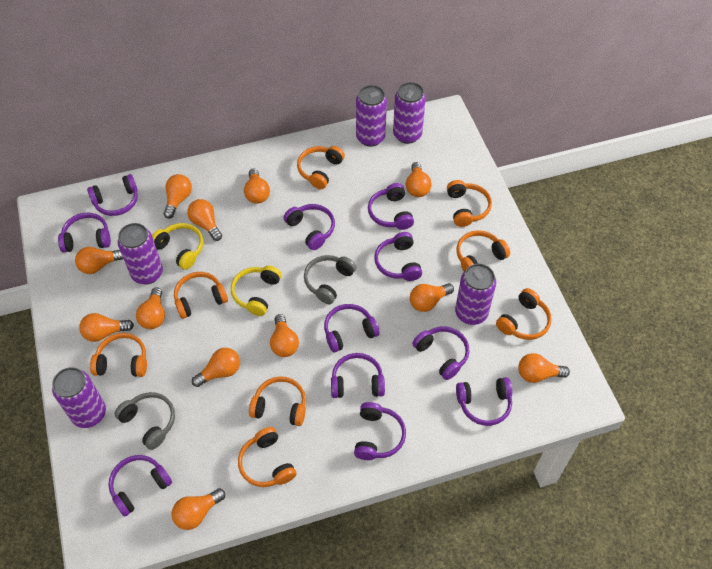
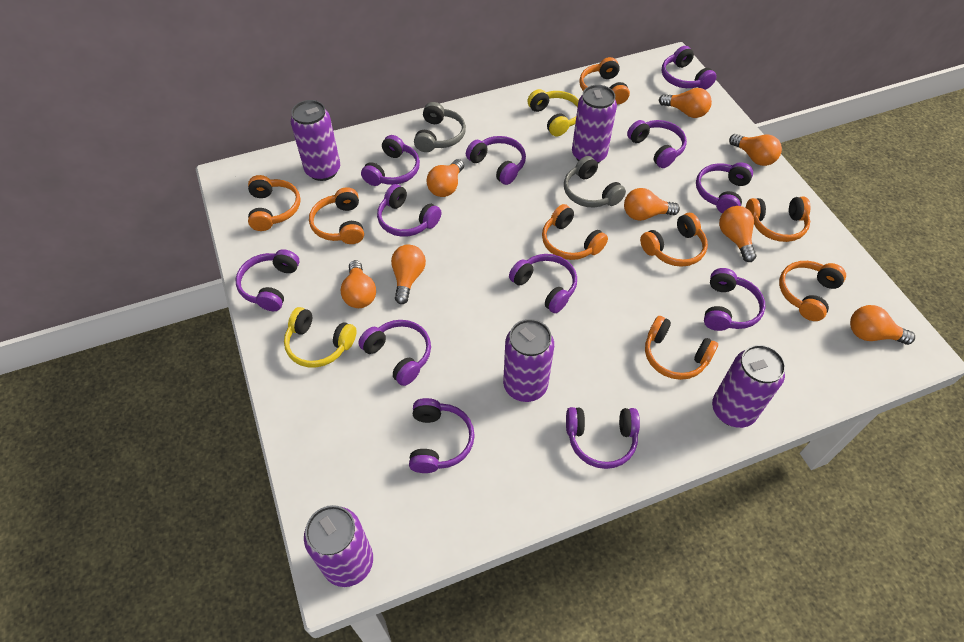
orange light bulb: [75,247,123,274] [79,313,134,342] [136,287,165,329] [164,174,192,219] [172,488,226,530] [187,199,222,241] [192,348,240,387] [244,168,270,204] [270,314,299,357] [406,162,432,197] [410,283,454,312] [518,353,570,383] = 12 -> [341,260,376,308] [391,244,426,304] [426,159,464,197] [624,188,680,221] [659,88,712,118] [719,206,757,262] [729,134,782,166] [850,305,915,345] = 8
purple headphones: [58,213,111,253] [87,174,138,216] [108,455,172,517] [284,204,335,250] [324,304,380,353] [331,353,385,398] [354,402,406,460] [368,183,414,230] [374,232,422,281] [412,326,470,380] [456,377,512,426] = 11 -> [236,249,300,311] [358,320,431,386] [361,135,420,186] [377,184,441,237] [409,398,475,473] [466,136,526,185] [509,254,577,313] [566,407,640,469] [627,120,687,168] [662,46,717,90] [696,162,753,214] [704,268,766,331] = 12

